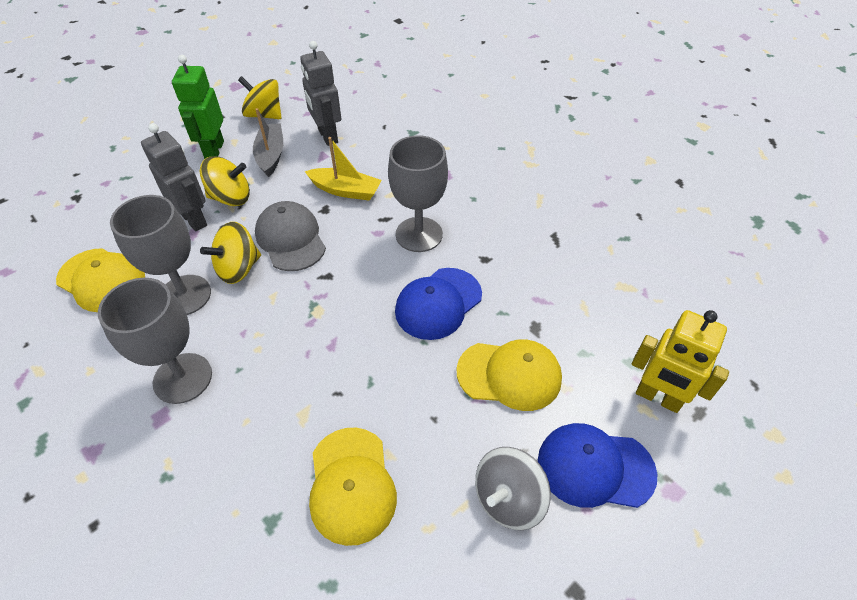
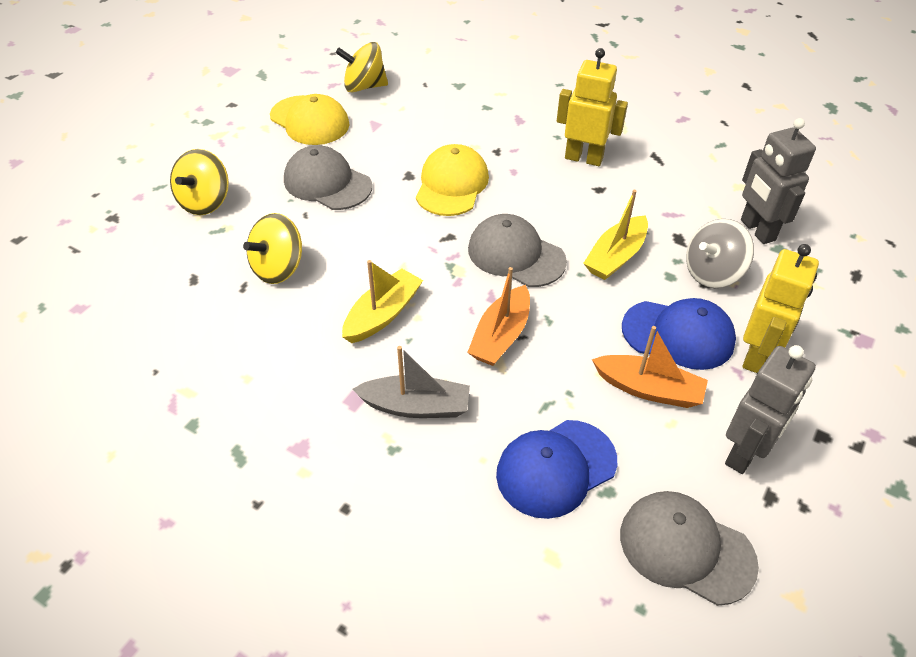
green robot: [172,55,224,159] = 1 -> none = 0
grey cap: [255,201,326,271] = 1 -> [284,145,372,210] [468,214,567,287] [620,491,759,606] = 3
grey goblet: [98,278,212,404] [110,195,211,315] [388,135,448,252] = 3 -> none = 0
orange boat: none = 0 -> [467,267,530,366] [592,326,708,408] = 2
yellow boat: [305,137,382,200] = 1 -> [342,260,423,343] [583,190,648,280] = 2
yellow cap: [56,248,145,312] [309,428,397,546] [457,339,562,411] = 3 -> [270,94,350,145] [416,144,489,216] = 2
yellow robot: [632,310,729,413] = 1 -> [557,48,628,166] [742,244,819,373] = 2

